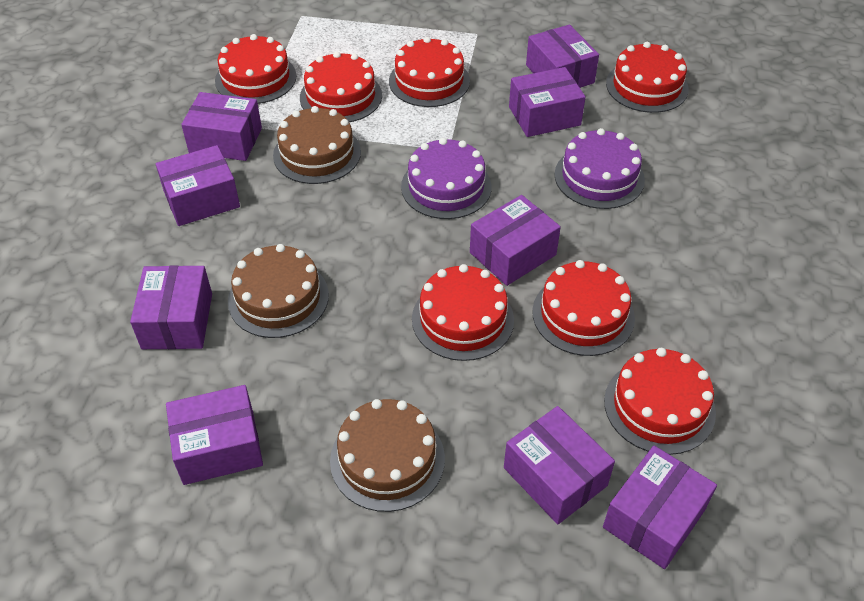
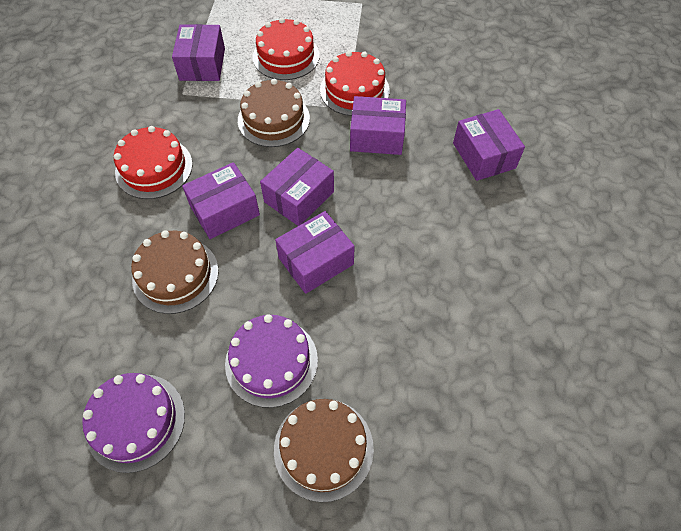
purple box: [130,265,212,349] [156,145,240,226] [166,385,263,485] [181,92,262,161] [470,195,561,286] [504,406,615,524] [509,67,586,137] [526,24,599,88] [603,446,717,569] = 9 -> [172,24,225,81] [182,162,260,239] [260,148,334,226] [275,211,355,294] [350,96,406,155] [453,109,525,181] = 6
red cake: [215,34,296,104] [300,51,382,122] [389,37,470,107] [412,264,514,361] [532,260,635,356] [604,348,716,455] [606,42,689,113] = 7 -> [114,126,193,199] [253,18,320,80] [320,51,390,116] = 3

